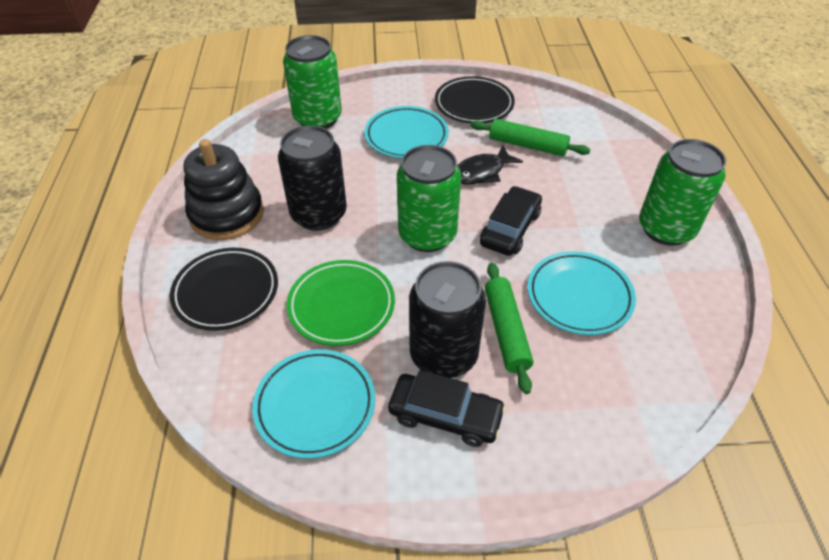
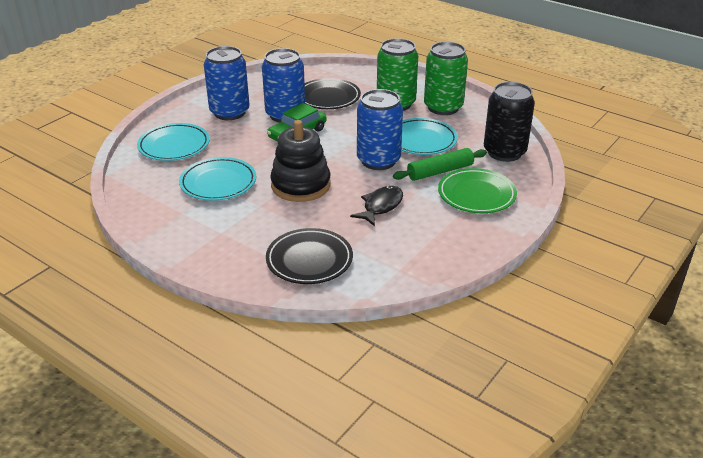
black can: [278,125,347,231] [409,261,486,378] = 2 -> [484,82,535,162] = 1
black car: [388,370,506,447] [480,186,542,256] = 2 -> none = 0
blue can: none = 0 -> [204,46,250,120] [262,48,305,123] [357,89,403,170] = 3
green can: [283,35,342,129] [397,145,461,252] [639,139,726,246] = 3 -> [377,38,418,111] [424,42,468,115] = 2
green car: none = 0 -> [267,103,327,141] = 1
green rolling pin: [471,119,590,156] [485,263,533,394] = 2 -> [393,148,487,181] = 1

